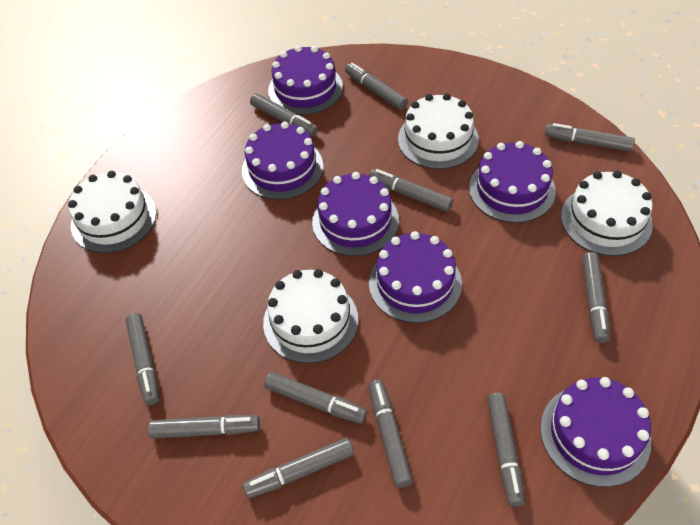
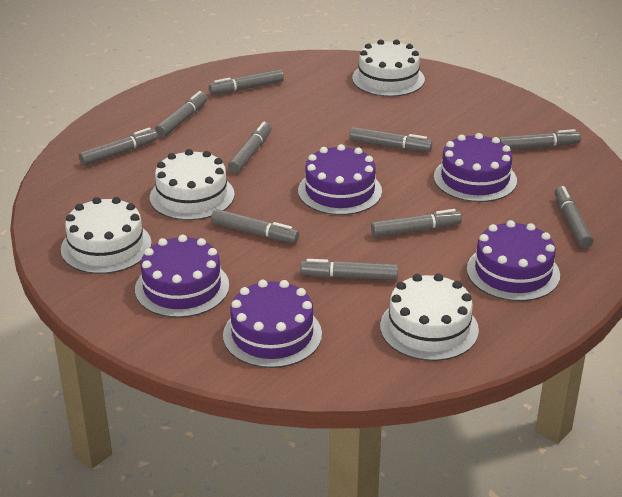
grey marker: [126,313,159,405] [148,415,260,439] [243,438,354,498] [250,93,318,137] [264,372,367,424] [345,63,408,110] [369,169,453,212] [369,380,413,488] [487,393,525,507] [545,123,635,152] [582,252,610,343] = 11 -> [79,127,158,166] [155,91,208,137] [209,69,284,95] [211,209,299,243] [228,122,272,173] [300,259,398,280] [349,127,433,151] [371,209,462,237] [499,129,581,150] [554,186,593,248] = 10
purple cake: [242,122,323,200] [268,45,343,115] [312,172,399,256] [369,231,462,323] [469,141,556,223] [540,377,651,487] = 6 -> [135,235,229,318] [223,280,322,368] [298,144,382,215] [434,133,517,202] [467,220,560,301] = 5

